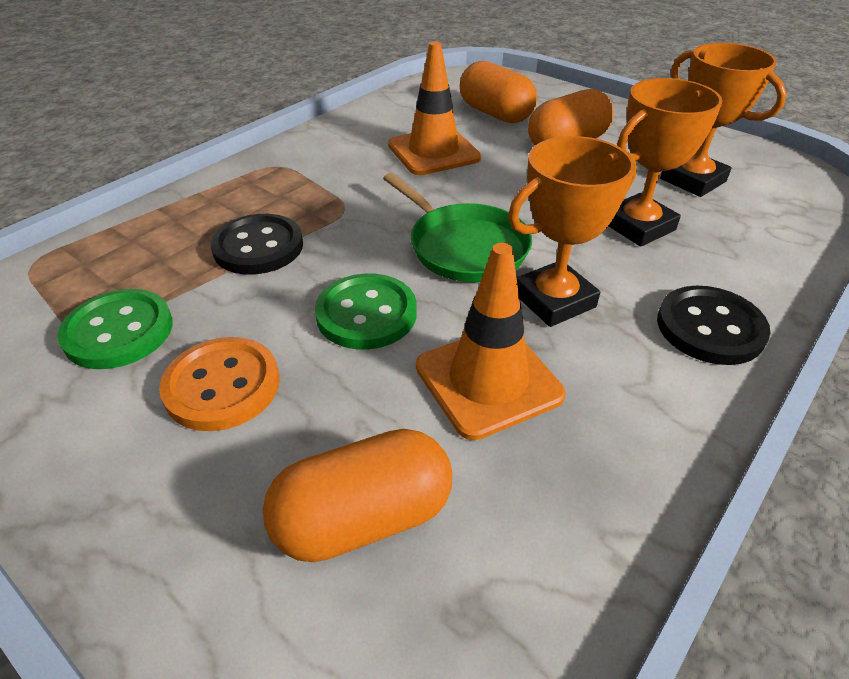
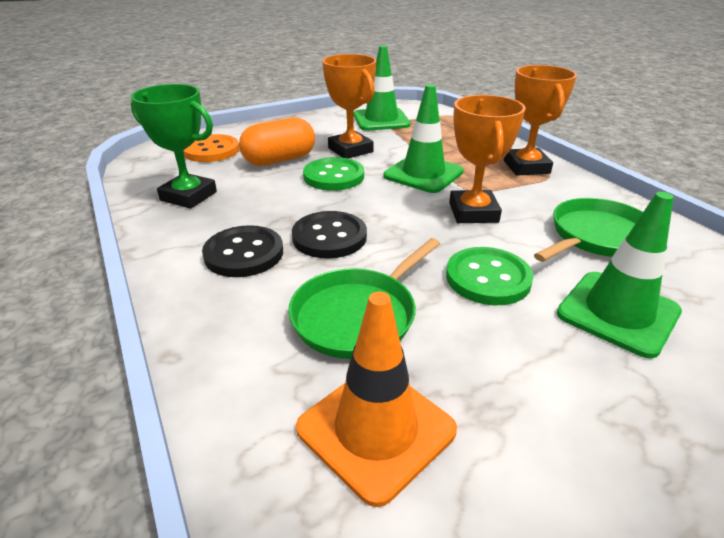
green pan: [383,173,532,282] = 1 -> [288,238,440,359] [534,198,643,262] = 2
green traffic cone: none = 0 -> [354,46,411,130] [384,84,464,193] [557,192,682,358] = 3
green trophy: none = 0 -> [131,84,217,209] = 1
orange capsule: [263,429,452,562] [460,61,537,123] [528,89,614,145] = 3 -> [239,117,315,166] = 1
orange traffic cone: [388,41,481,175] [416,243,566,440] = 2 -> [296,292,457,507] = 1

